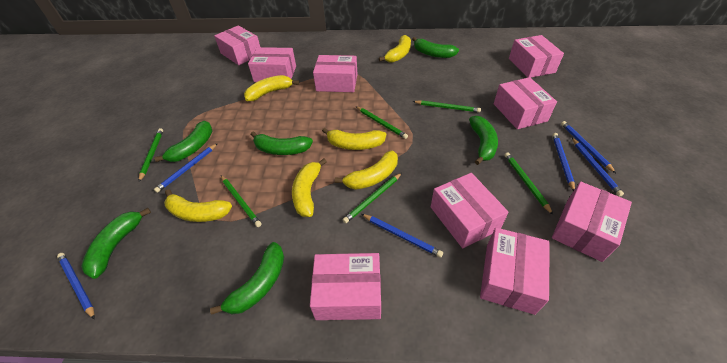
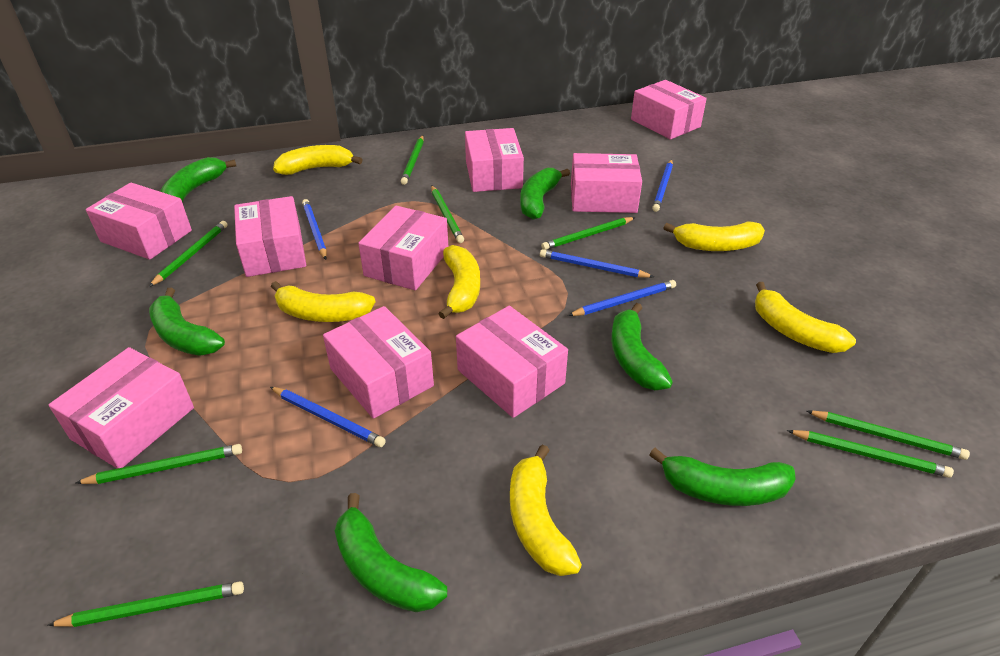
blue pencil: [57,253,95,319] [154,143,218,193] [362,214,443,258] [552,133,575,191] [561,121,616,173] [572,138,624,197] = 6 -> [270,387,386,447] [302,199,327,260] [540,249,654,278] [568,280,676,316] [652,159,673,212] = 5
green pencil: [139,128,163,182] [221,176,262,227] [343,173,402,223] [356,106,408,139] [413,100,481,113] [504,152,553,215] = 6 -> [48,581,244,627] [76,444,242,484] [149,221,227,287] [401,135,424,185] [431,185,464,243] [541,217,636,250] [787,430,954,478] [807,411,970,460] = 8

